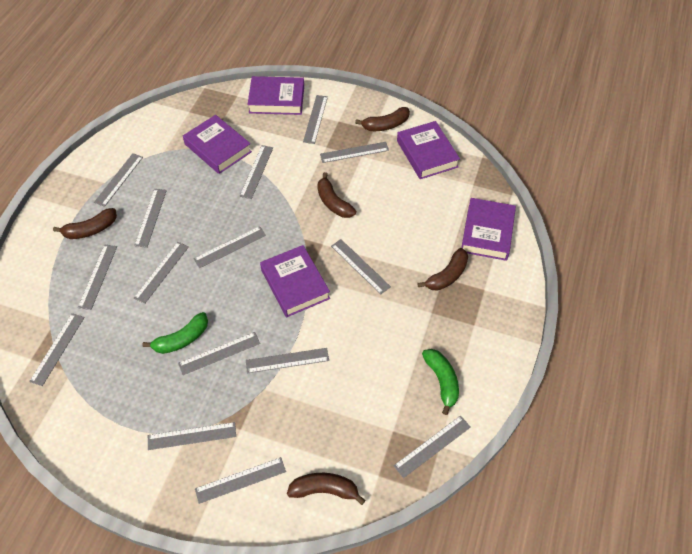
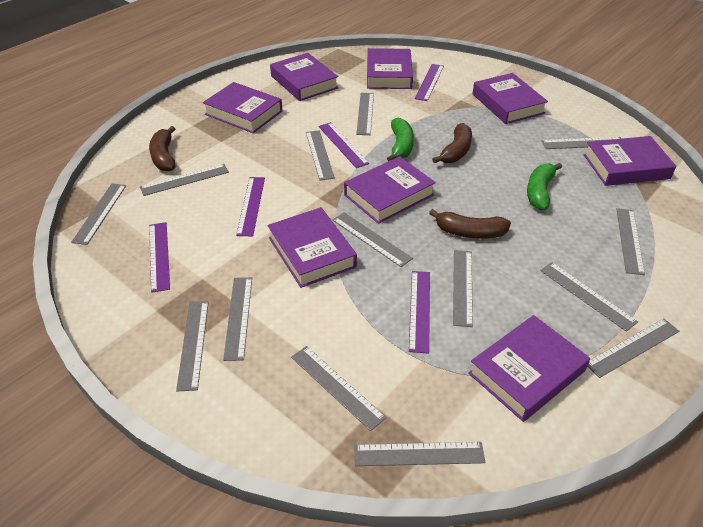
brown banana: [53,208,117,239] [287,473,366,505] [317,172,356,218] [355,107,410,131] [418,248,468,291] = 5 -> [149,126,175,172] [429,209,511,239] [432,123,472,163] = 3
grey ruler: [29,313,85,386] [78,244,117,310] [94,153,143,207] [134,189,167,248] [134,242,189,304] [148,422,236,450] [178,332,260,375] [194,226,266,268] [195,457,286,504] [240,145,273,199] [246,348,329,373] [303,95,328,144] [320,142,389,163] [331,239,391,294] [394,416,471,478] = 15 -> [71,183,126,245] [140,164,229,196] [176,301,209,391] [223,277,252,361] [291,346,386,431] [306,130,335,180] [333,212,413,267] [354,442,485,466] [356,93,374,135] [453,250,473,327] [540,262,638,332] [542,137,622,149] [587,318,679,378] [617,208,645,275] = 14
purple book: [183,115,252,174] [247,76,304,115] [260,245,330,317] [397,121,460,179] [461,198,516,261] = 5 -> [203,82,283,133] [267,207,357,288] [270,53,338,101] [344,156,436,224] [367,48,413,89] [468,315,590,422] [473,73,548,124] [583,136,676,186] = 8
purple ruler: none = 0 -> [149,222,170,293] [236,177,265,236] [318,122,369,168] [409,271,430,354] [415,64,444,101] = 5

